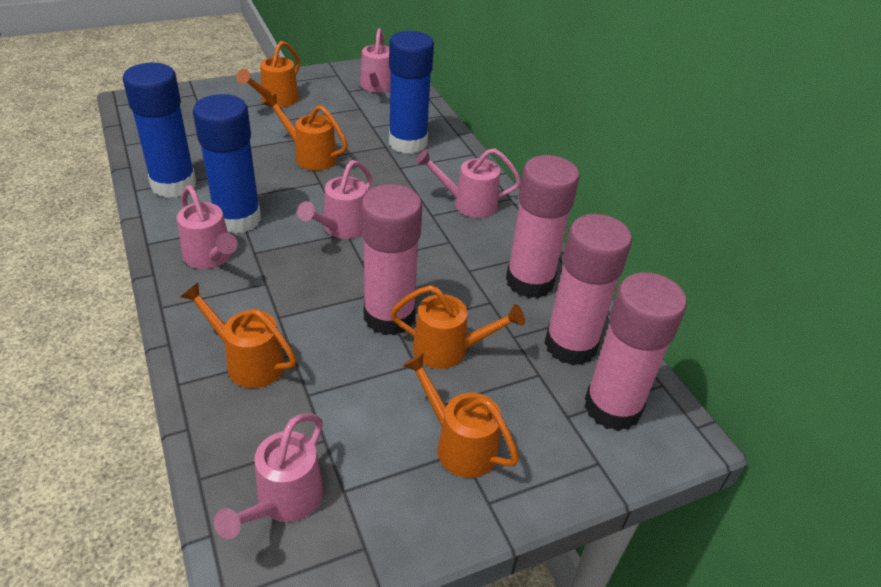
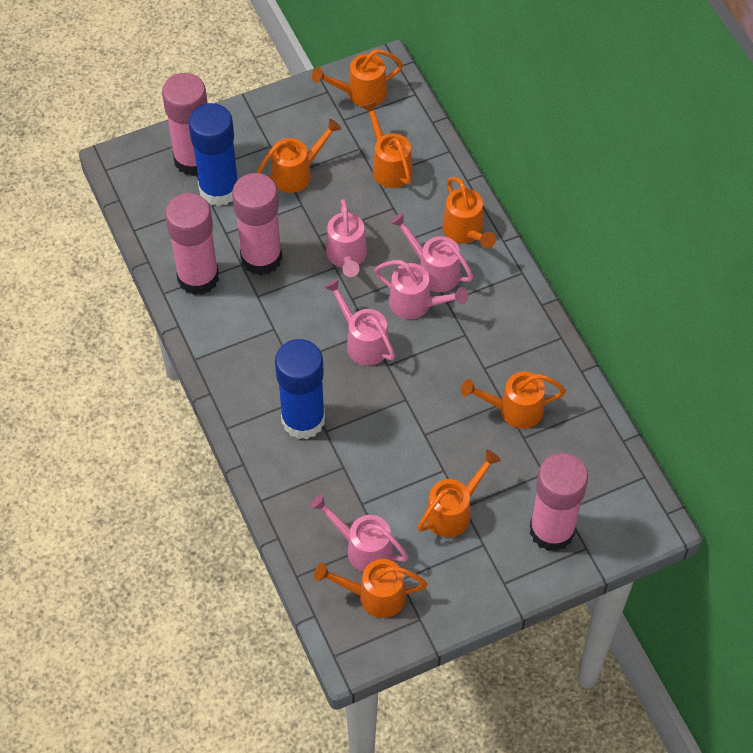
blue glue stick: [123,63,196,198] [193,94,261,234] [389,31,434,154] = 3 -> [188,103,238,206] [275,339,325,439] = 2
orange watering can: [181,283,297,388] [236,41,300,107] [263,94,348,171] [391,285,525,369] [403,353,519,478] = 5 -> [256,118,341,193] [312,49,403,107] [314,559,427,618] [362,101,413,188] [417,450,501,537] [442,177,496,248] [461,372,566,429] = 7

